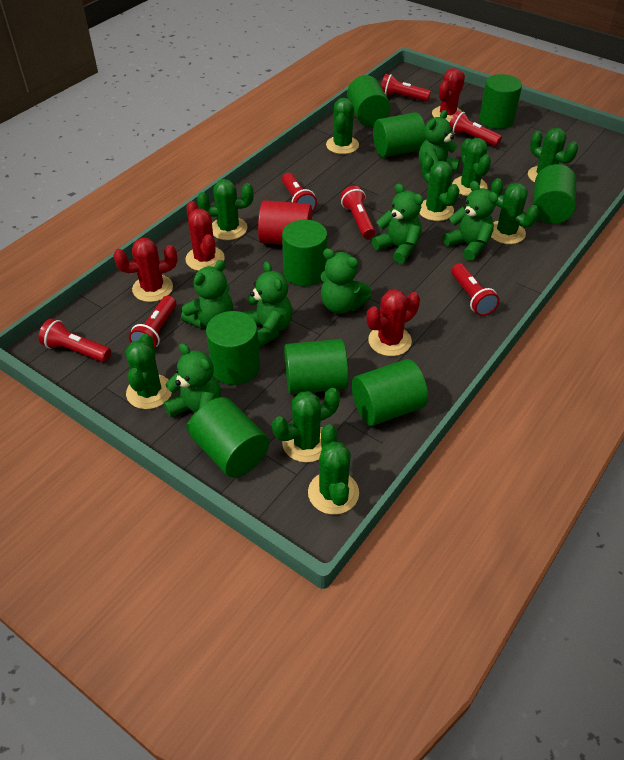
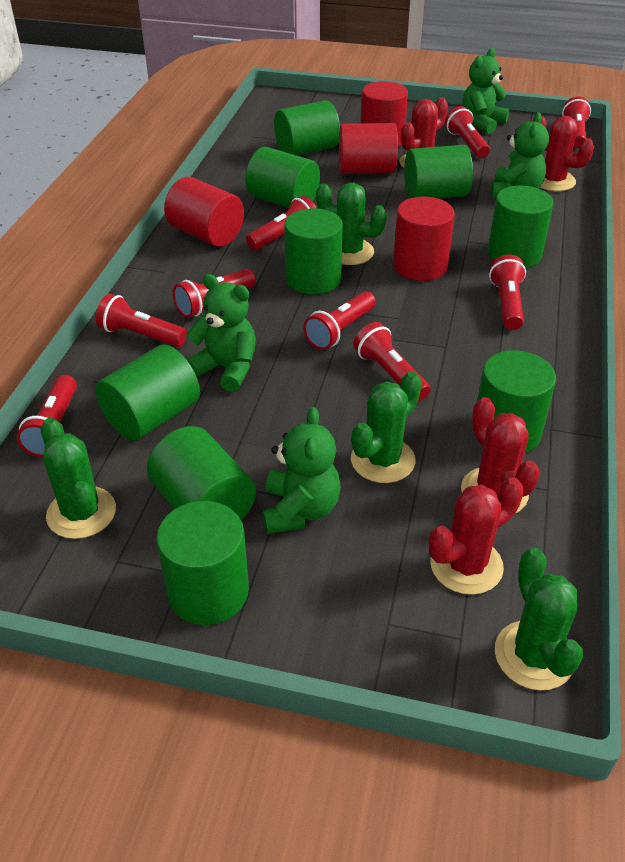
green cactus: [125,334,172,409] [197,179,254,240] [272,388,340,463] [308,424,359,515] [326,98,359,154] [419,155,460,221] [452,138,491,196] [491,178,539,244] [528,128,578,183] = 9 -> [41,418,116,539] [316,183,387,265] [351,371,422,483] [495,548,583,690] = 4
green teddy bear: [163,343,221,431] [181,260,233,329] [242,261,292,347] [320,248,371,314] [372,184,423,264] [419,110,460,172] [443,181,498,261] = 7 -> [186,274,256,392] [263,407,341,534] [462,48,510,134] [491,112,549,198] = 4
red cylinder: [258,200,312,245] = 1 -> [164,177,244,247] [339,123,398,174] [361,81,408,147] [393,197,455,281] = 4
red flashlight: [39,318,111,362] [129,296,176,348] [282,173,317,211] [340,186,375,239] [381,74,431,102] [449,110,502,147] [451,263,499,316] = 7 -> [17,375,77,457] [96,294,187,347] [173,268,256,318] [246,196,316,250] [303,291,376,350] [353,322,431,401] [445,106,490,158] [489,255,526,330] [562,96,591,148] = 9

